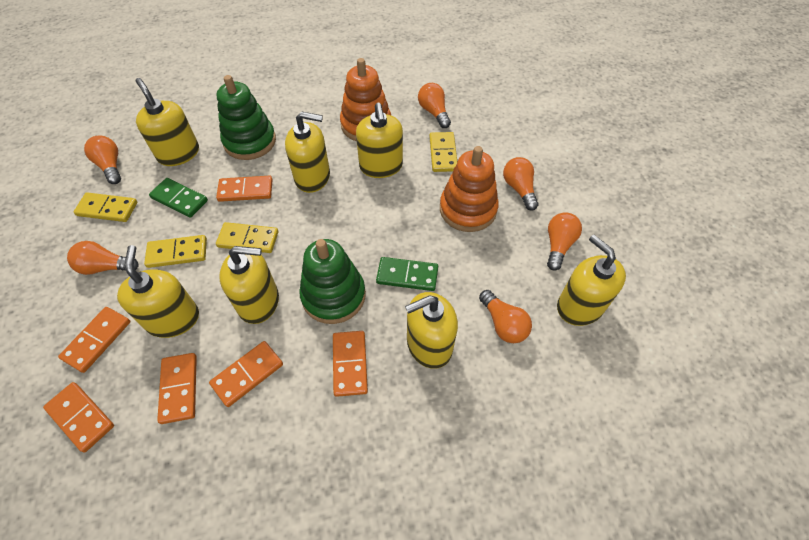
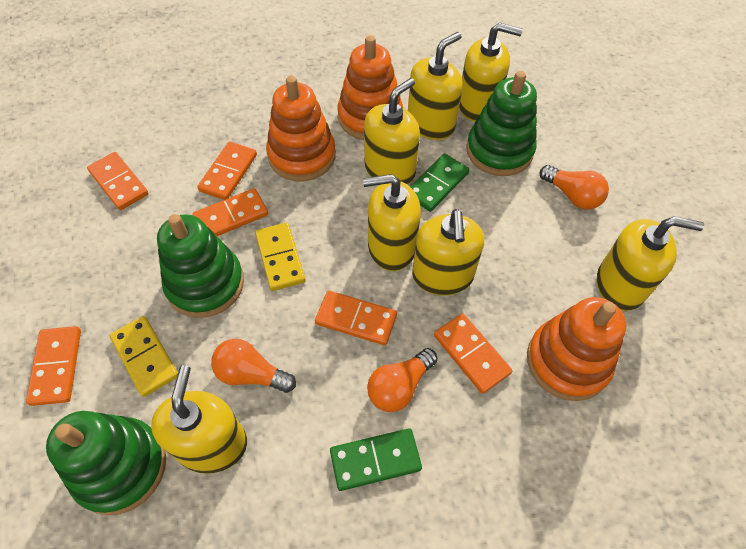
green stacking toy: [217,75,276,160] [299,239,366,324] = 2 -> [46,411,166,515] [157,214,244,318] [466,71,537,176] = 3
orange light bulb: [67,241,139,275] [84,135,121,184] [418,83,451,128] [479,290,532,343] [503,157,539,211] [547,212,582,271] = 6 -> [211,339,296,393] [367,348,438,412] [540,165,609,210] = 3
orange stacking toy: [340,58,391,141] [440,146,499,232] = 2 -> [266,76,336,181] [337,35,403,140] [527,297,627,401] = 3
yellow domino: [73,192,137,222] [144,235,207,268] [216,222,278,253] [429,132,457,172] = 4 -> [109,316,178,397] [255,223,306,291] = 2

